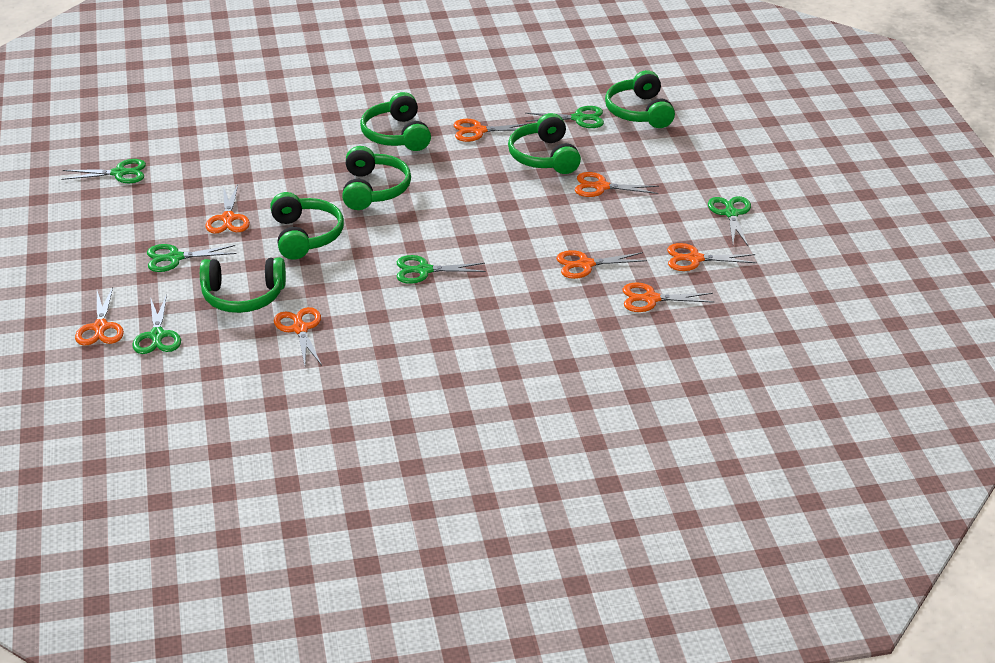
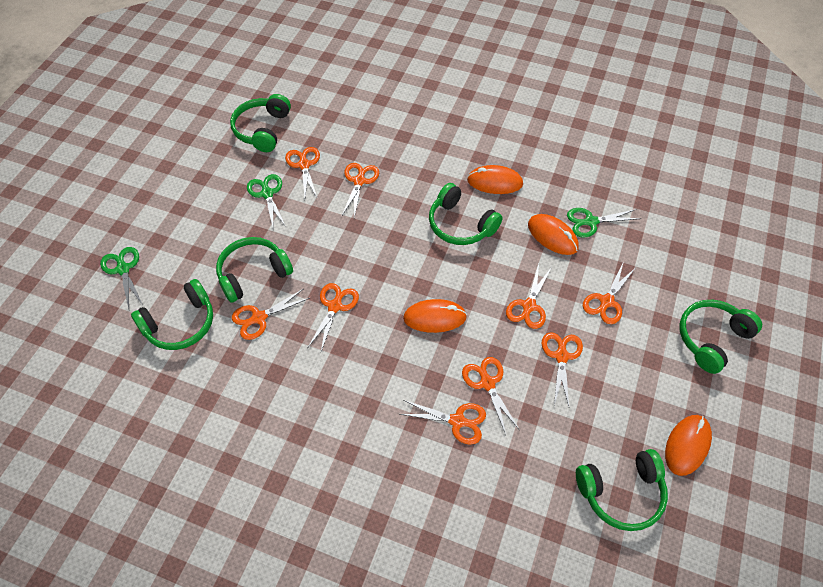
green scissors: [61,159,146,183] [133,294,181,354] [147,244,236,272] [397,255,486,284] [525,106,604,128] [708,196,751,246] = 6 -> [100,247,143,309] [247,174,286,231] [567,208,641,238] = 3
orange mouse: none = 0 -> [403,299,467,333] [467,165,523,194] [528,214,579,255] [665,415,712,476] = 4
orange scissors: [75,287,124,346] [206,184,250,233] [274,307,322,366] [453,119,532,142] [556,250,647,279] [575,172,659,197] [623,283,715,312] [667,243,757,271] = 8 -> [232,289,310,340] [285,147,320,197] [308,283,359,351] [342,163,379,218] [400,400,486,445] [462,357,519,434] [506,264,552,329] [541,332,583,406] [583,264,635,324] = 9

